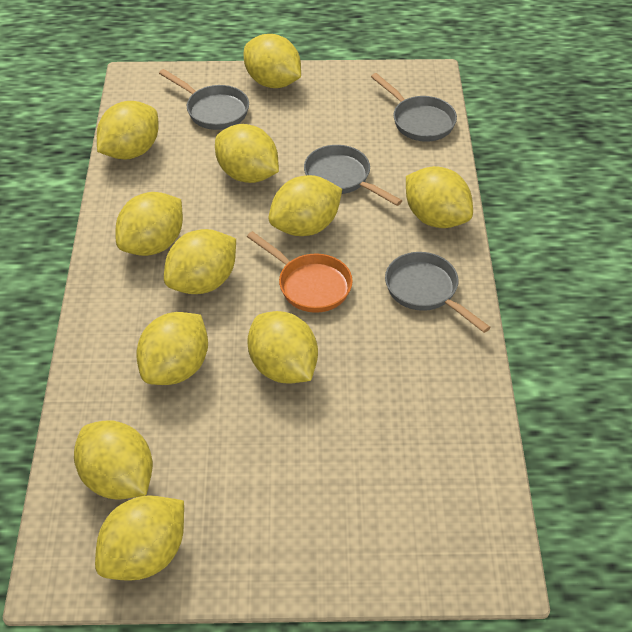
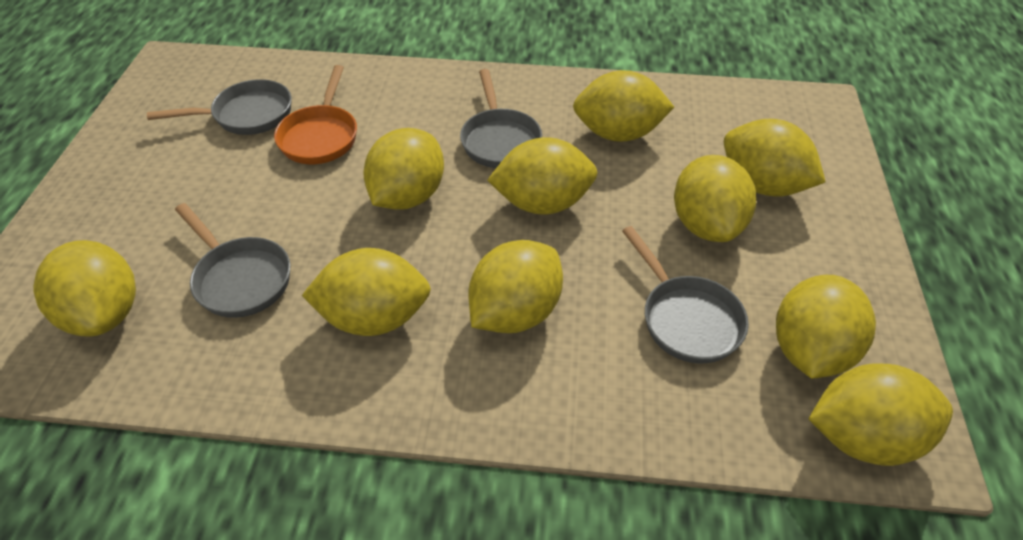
yellow lemon: [74,420,153,500] [95,495,184,581] [97,101,159,160] [115,192,183,256] [136,312,208,385] [164,229,236,294] [215,124,279,183] [244,34,301,88] [247,311,318,384] [268,175,342,236] [406,166,473,228] = 11 -> [33,240,136,337] [302,248,431,336] [363,128,444,210] [468,240,563,333] [487,137,598,214] [573,70,674,142] [674,155,756,242] [724,119,825,196] [776,275,876,379] [809,364,953,466] = 10

